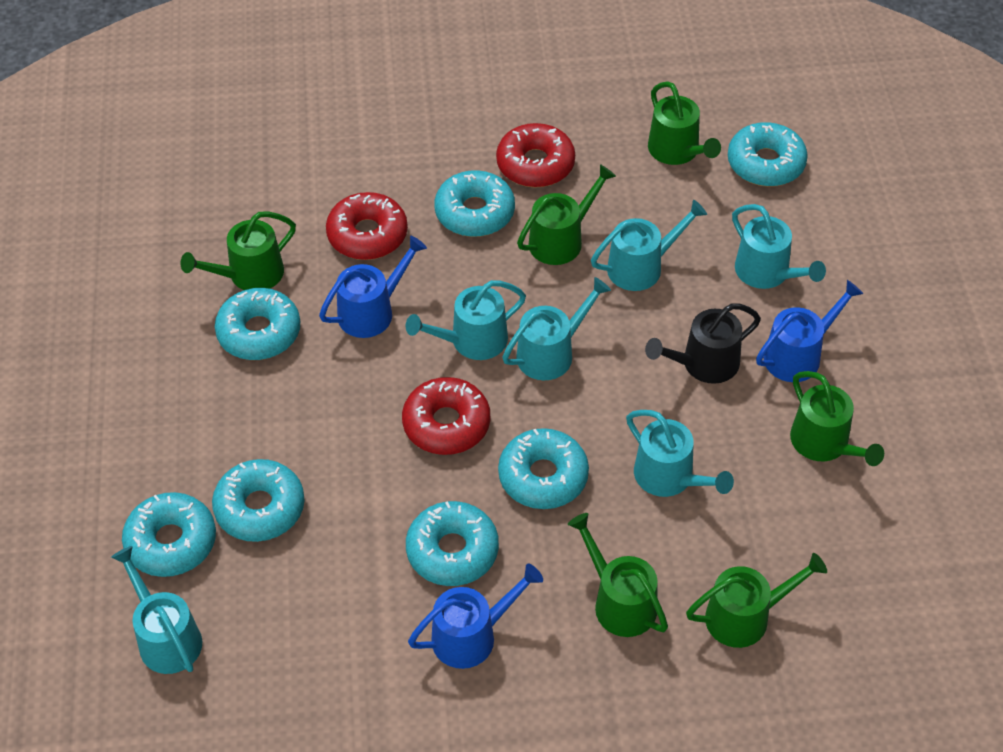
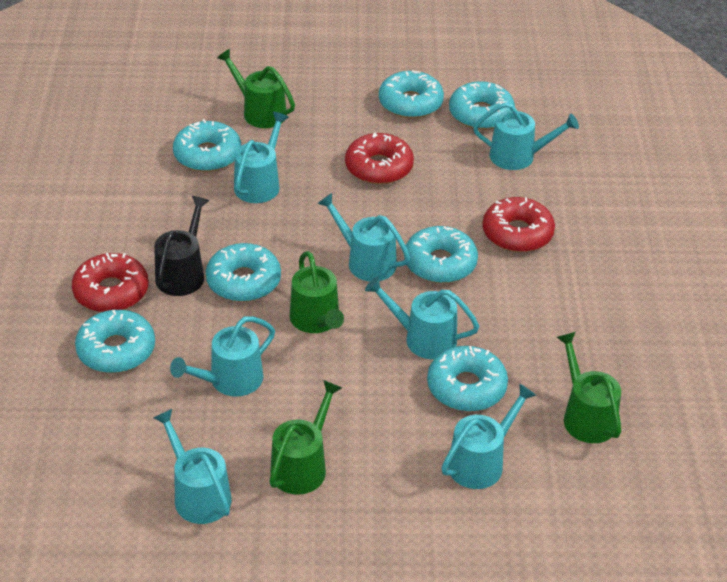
blue watering can: [319,236,427,338] [408,564,543,669] [756,280,863,382] = 3 -> none = 0
green watering can: [180,211,296,290] [517,164,616,265] [568,513,668,637] [648,81,721,165] [686,553,827,648] [790,371,884,466] = 6 -> [217,49,295,128] [270,380,342,495] [289,251,344,333] [557,332,621,443] = 4
turquoise watering can: [111,546,202,674] [406,280,526,360] [502,277,611,380] [591,200,707,291] [626,410,734,497] [732,204,826,289] = 6 -> [153,409,232,524] [170,316,275,397] [234,112,289,203] [318,193,410,281] [365,276,479,359] [441,383,537,489] [473,102,579,170] = 7

